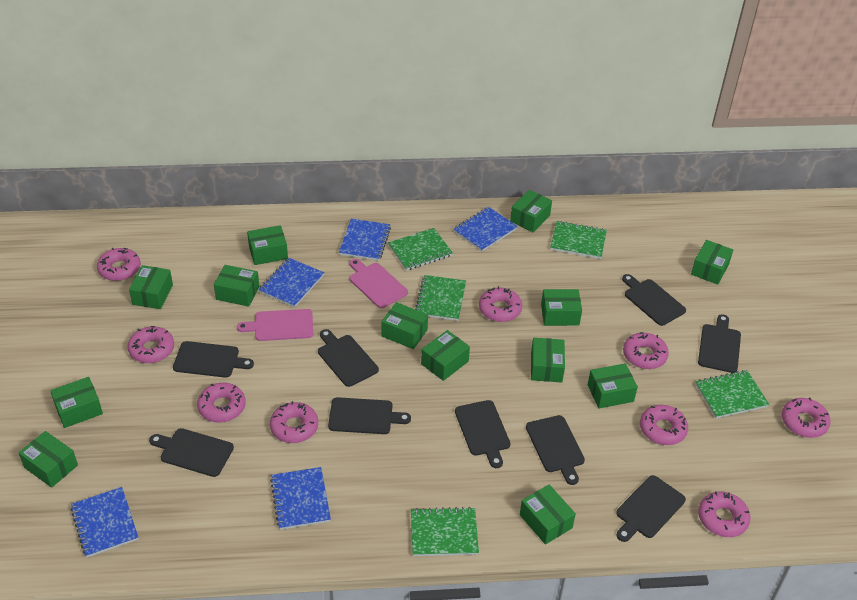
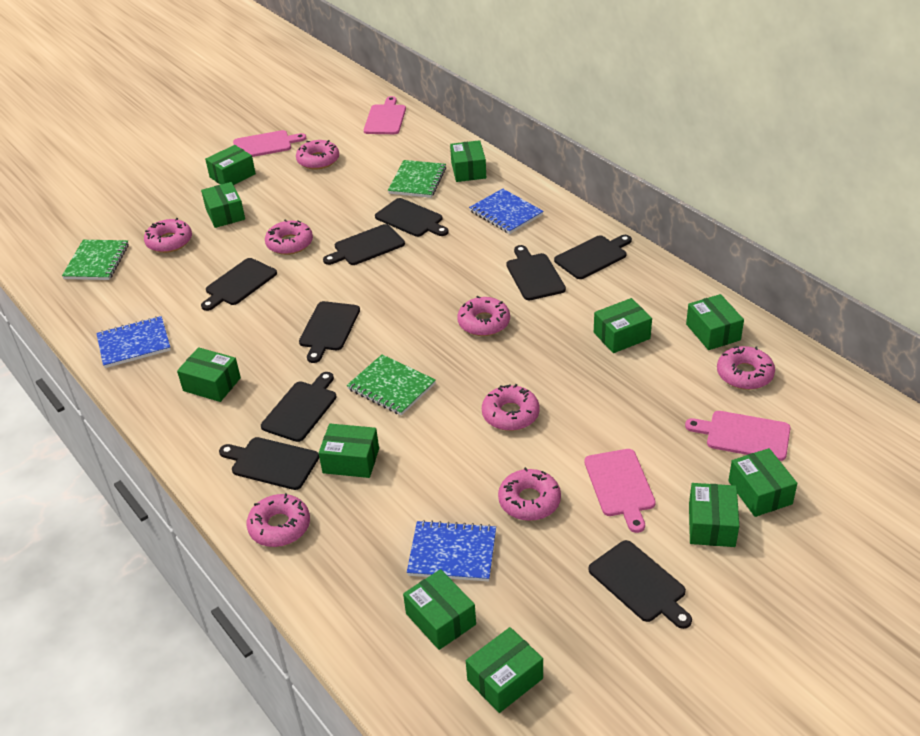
blue notebook: [70,487,138,557] [259,258,324,308] [270,467,331,530] [339,219,391,261] [454,207,518,251] = 5 -> [96,316,171,368] [407,520,496,581] [469,189,544,234] = 3
green box: [19,431,78,488] [50,377,103,428] [129,265,173,309] [214,265,260,307] [247,225,288,265] [382,302,428,349] [421,330,470,381] [510,190,552,232] [520,485,576,545] [531,338,565,383] [541,289,582,326] [588,363,638,408] [691,240,733,285] = 13 -> [177,347,241,402] [201,182,245,228] [205,145,256,185] [319,424,379,478] [403,569,476,650] [450,140,486,182] [466,627,543,713] [594,298,652,353] [686,294,744,350] [689,483,739,547] [728,448,797,517] = 11
green notebook: [388,228,453,271] [411,507,479,556] [415,275,466,321] [550,221,607,259] [695,370,769,418] = 5 -> [62,240,129,280] [347,354,436,416] [388,160,446,198] = 3
pink cutting board: [237,309,313,341] [349,259,408,308] = 2 -> [233,130,306,157] [364,96,406,134] [584,449,656,533] [685,411,791,461] = 4
pink donut: [97,248,141,281] [127,326,174,363] [197,383,246,423] [270,401,318,443] [479,286,522,322] [623,332,669,369] [640,405,688,445] [698,491,751,537] [782,397,831,438] = 9 -> [144,218,192,253] [247,493,310,547] [265,219,313,255] [296,140,339,169] [457,296,510,336] [482,384,539,431] [498,467,561,521] [717,346,775,390] = 8

